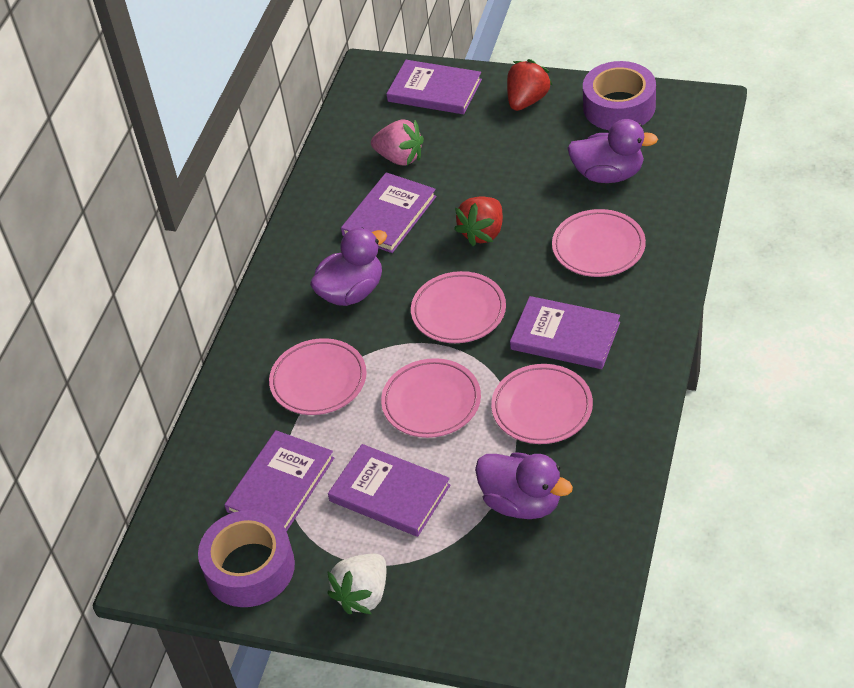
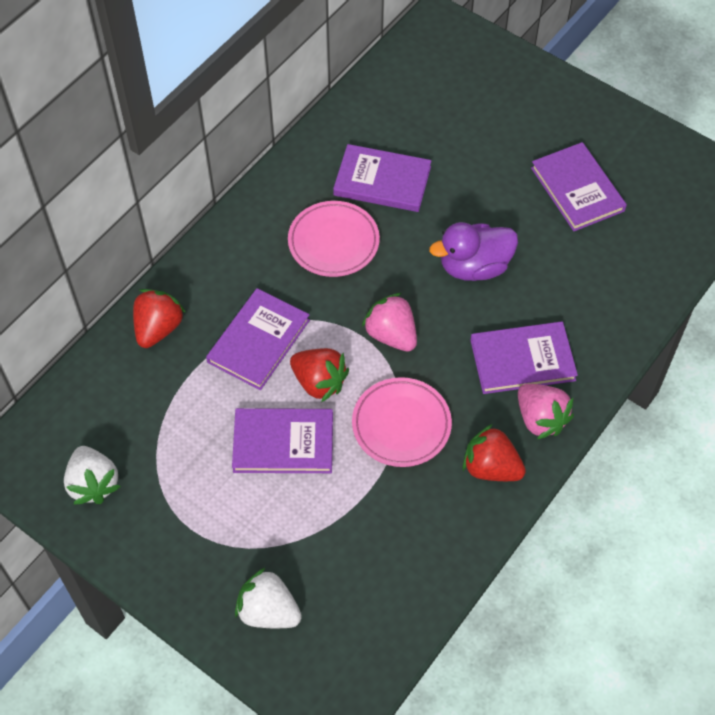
pink plate: [269,338,367,415] [381,358,481,438] [411,271,506,343] [491,364,593,444] [552,209,646,277] = 5 -> [288,201,380,277] [352,377,452,467] = 2
pink strawberry: [371,119,424,166] = 1 -> [362,293,417,352] [518,384,574,439] = 2
purple duck: [310,228,387,306] [475,452,573,519] [567,119,658,183] = 3 -> [429,222,518,281] = 1
purple tape: [198,510,295,607] [583,61,656,130] = 2 -> none = 0
red strawberry: [454,197,503,246] [507,59,552,111] = 2 -> [133,289,186,348] [290,348,349,403] [463,424,526,481] = 3
white strawberry: [327,554,386,614] = 1 -> [64,446,121,505] [235,568,302,628] = 2

